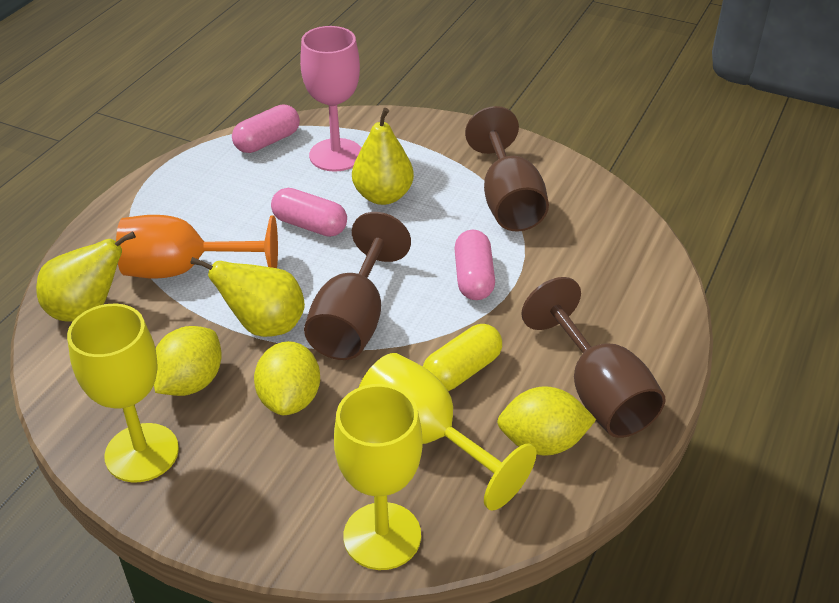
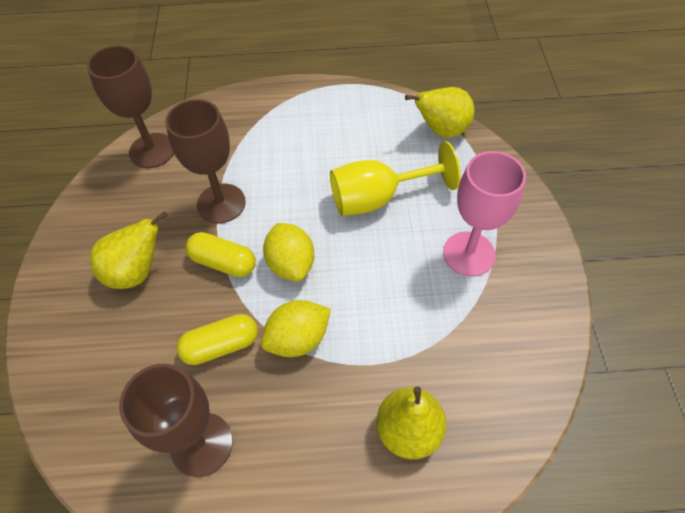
orange goblet: [116,215,278,279] = 1 -> none = 0
pink capsule: [232,105,300,153] [271,188,347,237] [454,230,495,300] = 3 -> none = 0
yellow capsule: [423,324,502,391] = 1 -> [177,314,258,365] [185,232,256,277] = 2
yellow goblet: [67,304,179,482] [334,384,423,570] [359,353,537,511] = 3 -> [330,141,461,216] = 1
yellow lemon: [154,326,222,396] [254,341,320,415] [497,386,596,456] = 3 -> [261,300,331,357] [263,223,314,281] = 2

